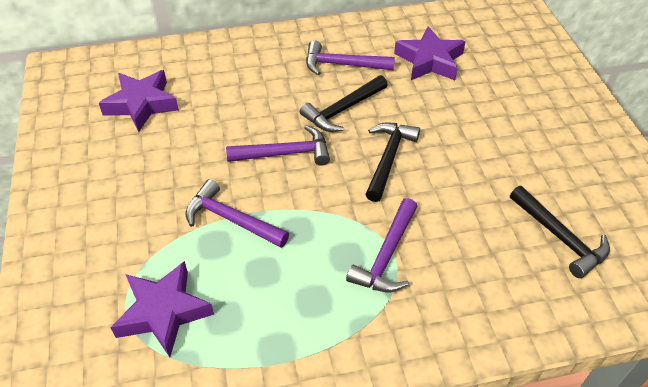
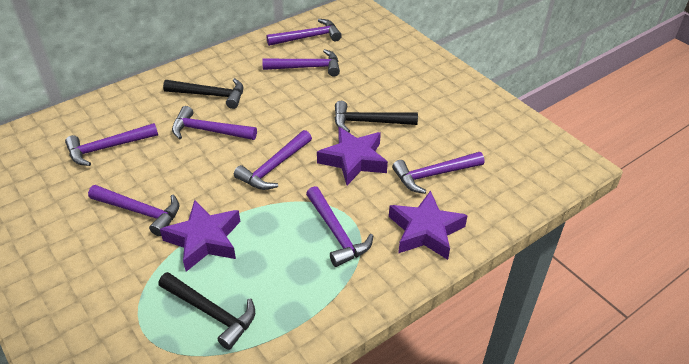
purple hammer: [186,179,289,248] [226,125,330,166] [306,40,395,75] [346,198,418,292] = 4 -> [65,123,158,166] [88,185,179,236] [172,106,257,140] [234,130,312,190] [262,49,340,77] [266,19,342,46] [306,186,373,267] [392,152,484,194] = 8

